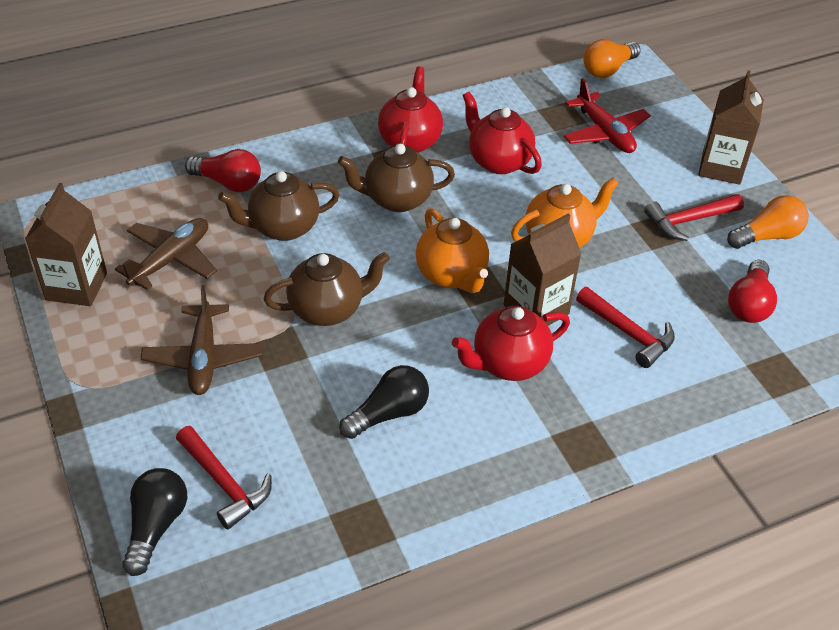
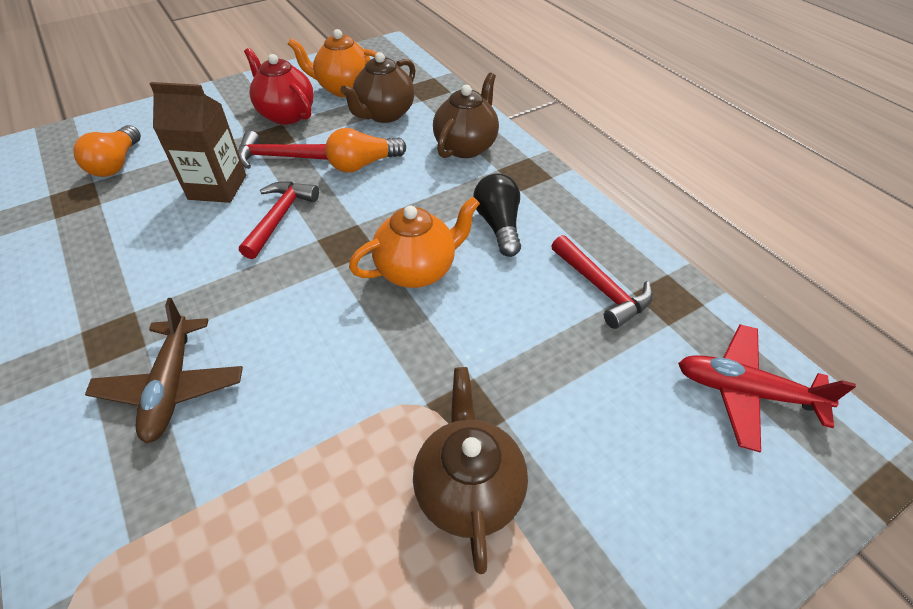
black light bulb: [122,468,187,576] [339,365,429,439] = 2 -> [473,173,521,257] = 1
brown carton: [25,183,107,306] [504,214,582,326] [698,70,764,185] = 3 -> [149,82,246,203] = 1
brown plane: [115,218,217,290] [141,285,263,395] = 2 -> [85,298,243,444] = 1
red light bulb: [185,149,261,192] [728,260,777,323] = 2 -> none = 0
red teapot: [378,67,443,153] [452,306,570,381] [462,92,542,174] = 3 -> [244,48,314,125] = 1

